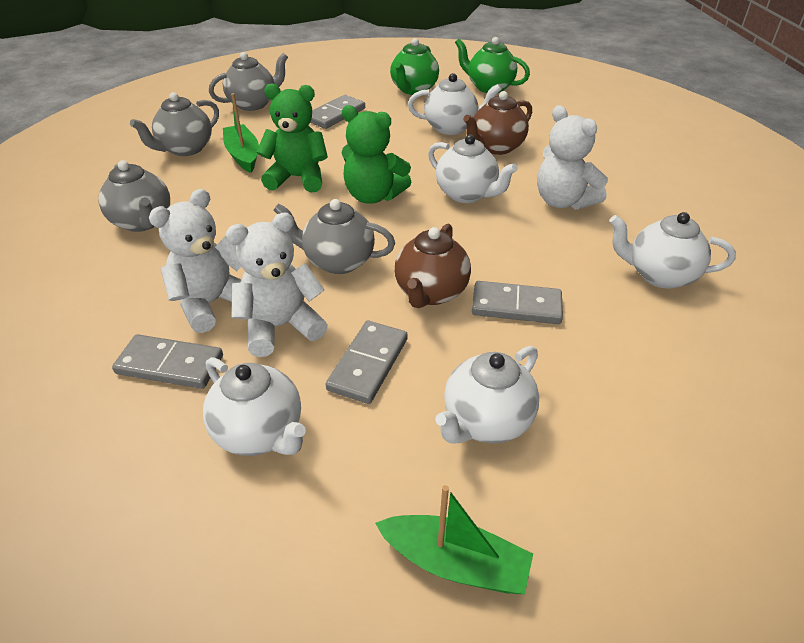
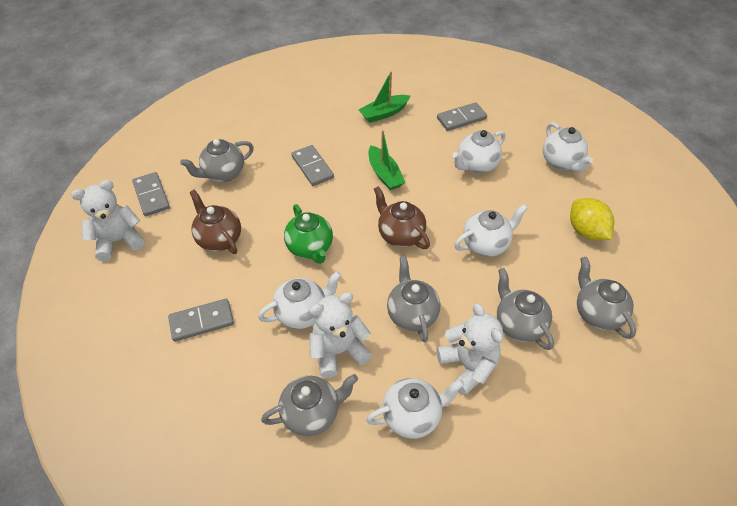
green teapot: [390,38,439,95] [455,37,530,93] = 2 -> [284,204,333,264] = 1
green teddy bear: [257,83,328,193] [341,105,411,204] = 2 -> none = 0
grey teapot: [98,160,170,232] [130,92,219,156] [209,52,288,111] [274,199,395,274] = 4 -> [180,139,254,182] [261,374,358,436] [387,256,440,342] [497,268,554,350] [577,257,636,339] = 5
yellow lemon: none = 0 -> [570,198,614,240] = 1

